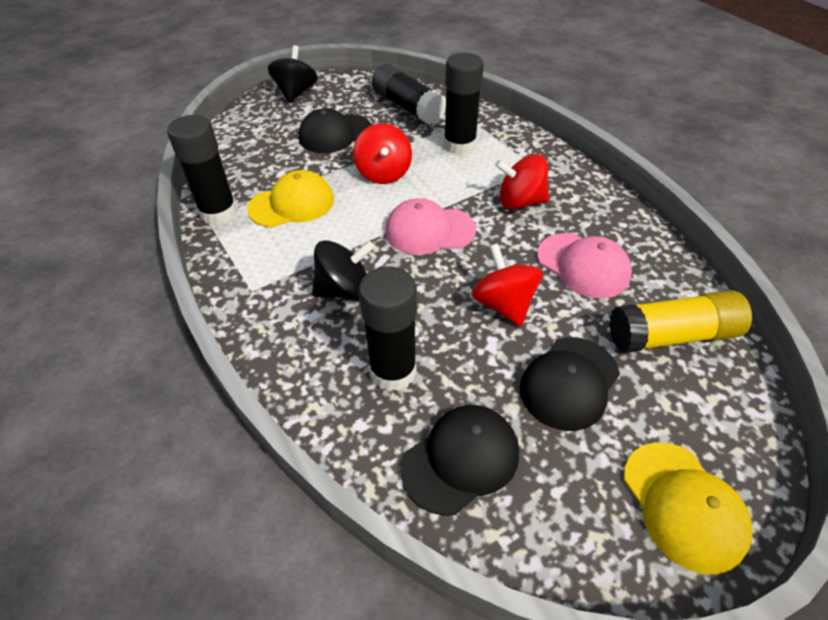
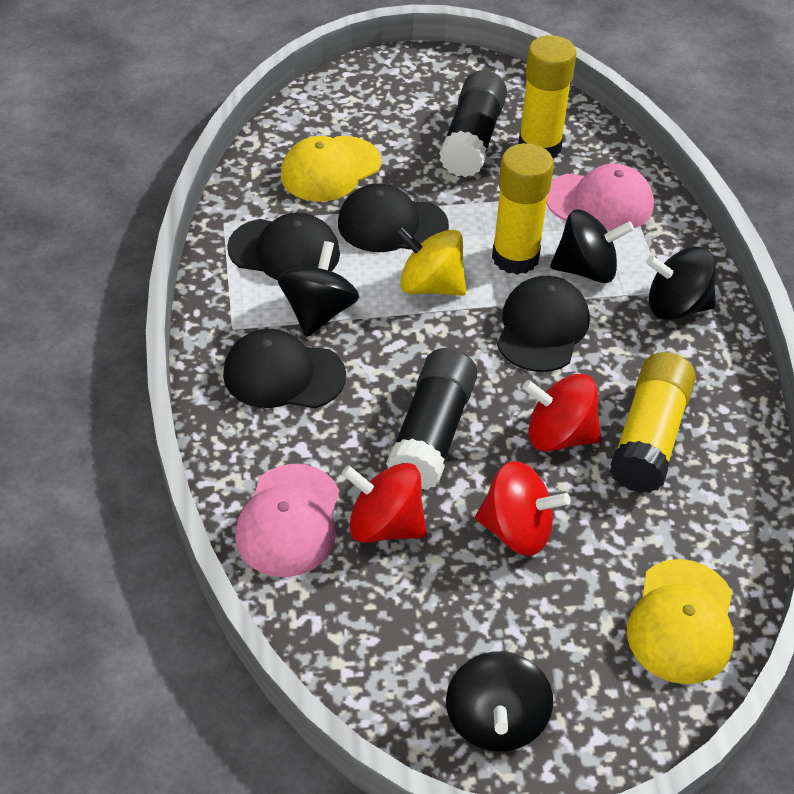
black cap: [299,108,371,153] [401,405,519,516] [520,337,620,431] = 3 -> [223,329,346,408] [227,213,340,280] [338,183,449,252] [497,276,590,372] = 4
black glue stick: [167,115,238,225] [359,267,417,391] [372,64,446,125] [444,53,484,155] = 4 -> [386,348,477,490] [439,70,507,177] = 2
black spinning top: [268,45,318,103] [312,240,375,300] = 2 -> [277,241,359,337] [446,651,553,751] [550,210,634,283] [646,247,716,320] = 4
yellow glue stick: [609,290,752,353] = 1 -> [492,143,554,275] [518,35,577,158] [610,352,696,493] = 3
yellow spinning top: none = 0 -> [395,227,466,296] = 1

